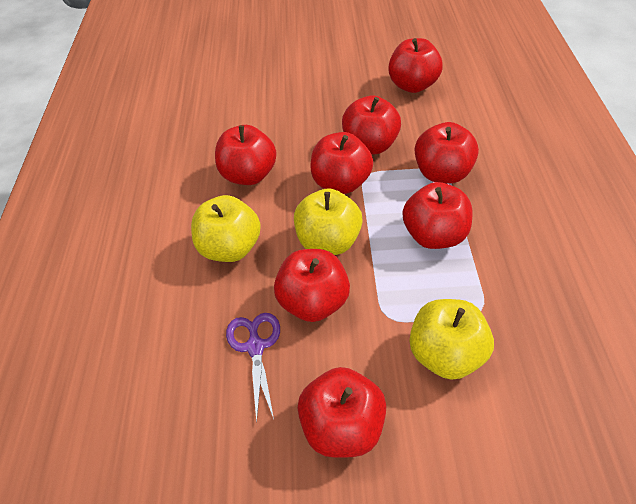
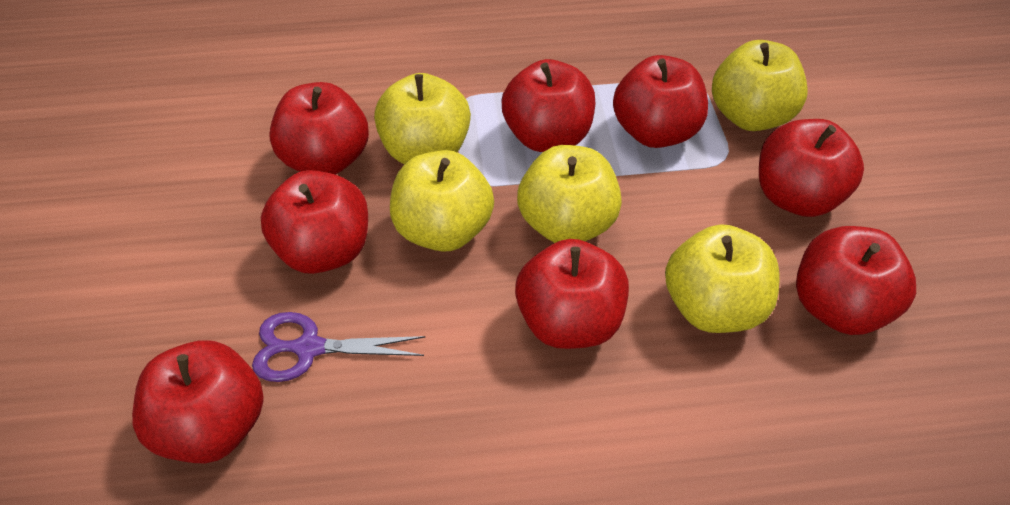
yellow apple: [191,195,261,262] [294,188,363,255] [409,299,494,380] = 3 -> [374,73,471,164] [390,150,494,252] [517,145,622,243] [665,224,780,333] [712,40,808,131] = 5

